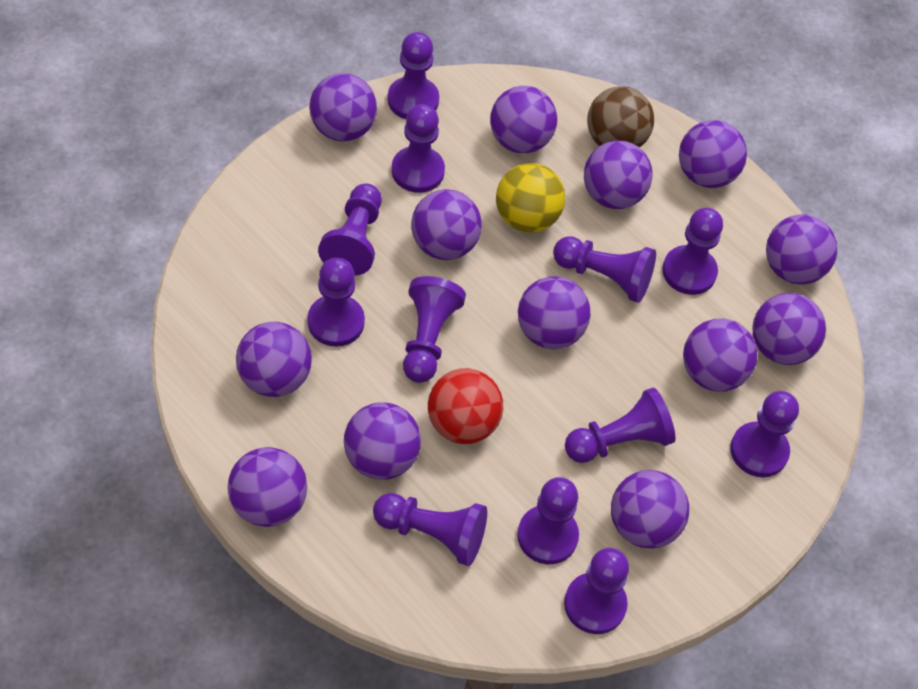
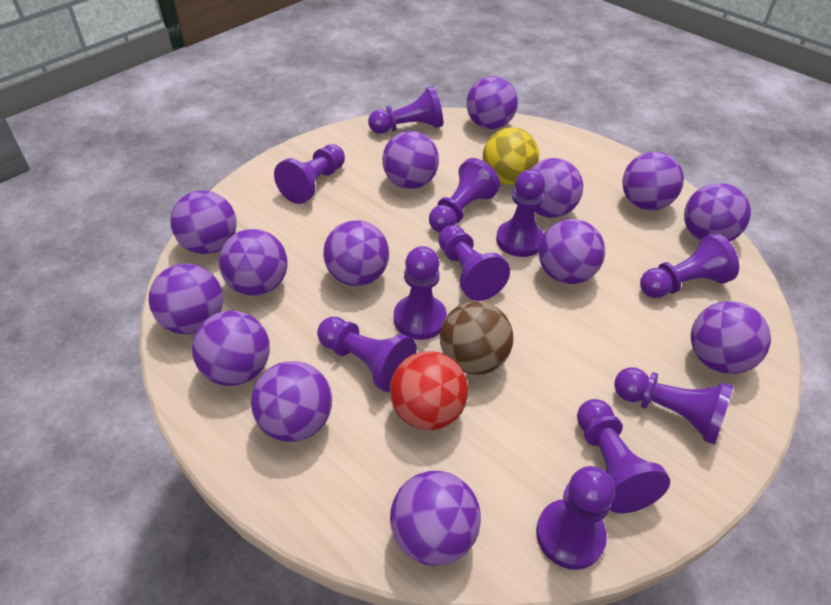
purple ball: [228,447,307,527] [236,322,312,397] [309,73,377,142] [344,403,421,480] [411,189,482,260] [490,86,557,154] [518,276,590,349] [584,141,652,209] [611,470,689,549] [679,120,747,188] [683,319,757,391] [752,293,826,365] [766,215,837,285] = 13 -> [149,264,223,334] [170,190,237,254] [192,310,270,386] [219,229,288,296] [251,361,332,442] [323,220,389,286] [382,131,439,189] [390,471,481,566] [466,76,518,129] [531,158,583,218] [538,219,605,284] [622,151,684,210] [684,183,751,242] [691,301,771,374] = 14
purple pawn: [308,258,365,347] [318,183,382,276] [373,493,487,566] [388,32,439,119] [392,104,445,193] [403,276,466,383] [517,477,579,564] [553,236,656,303] [564,548,629,634] [565,387,676,463] [662,208,723,295] [730,391,799,477] = 12 -> [274,144,345,204] [317,317,417,392] [368,86,443,134] [394,246,447,340] [429,158,500,233] [438,225,510,301] [496,169,546,257] [536,466,615,570] [577,399,670,513] [614,367,734,445] [640,233,739,298] = 11

